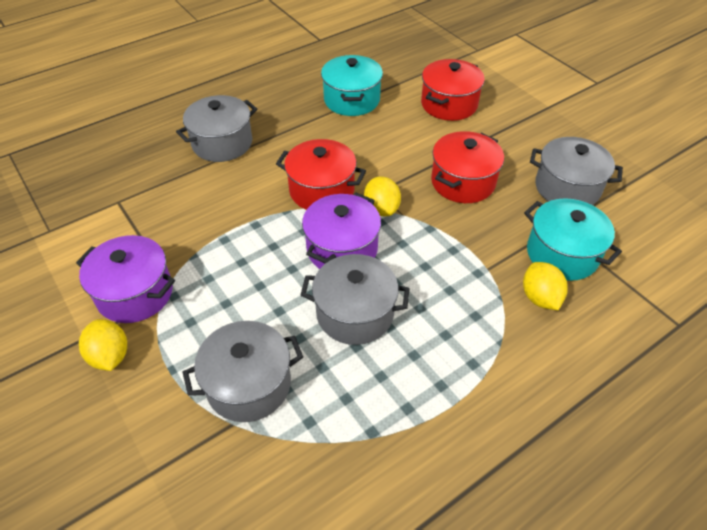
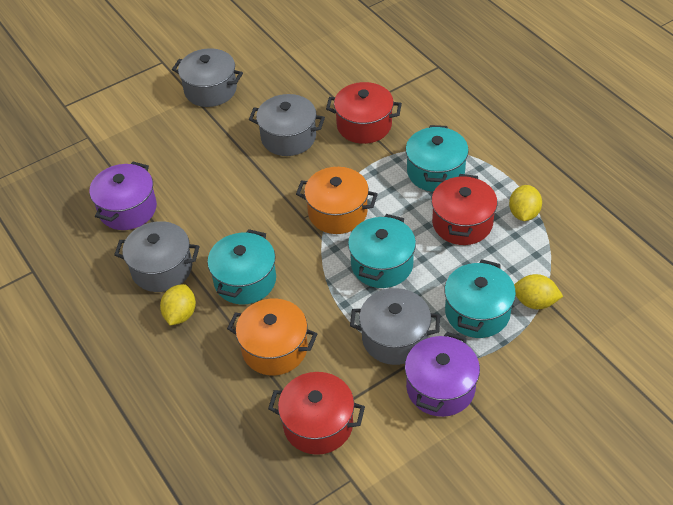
orange pot: none = 0 -> [227,299,317,375] [296,167,378,234] = 2
turquoise pot: [321,55,383,116] [524,198,622,281] = 2 -> [207,229,276,304] [348,214,416,288] [406,125,469,192] [445,259,516,338] = 4

